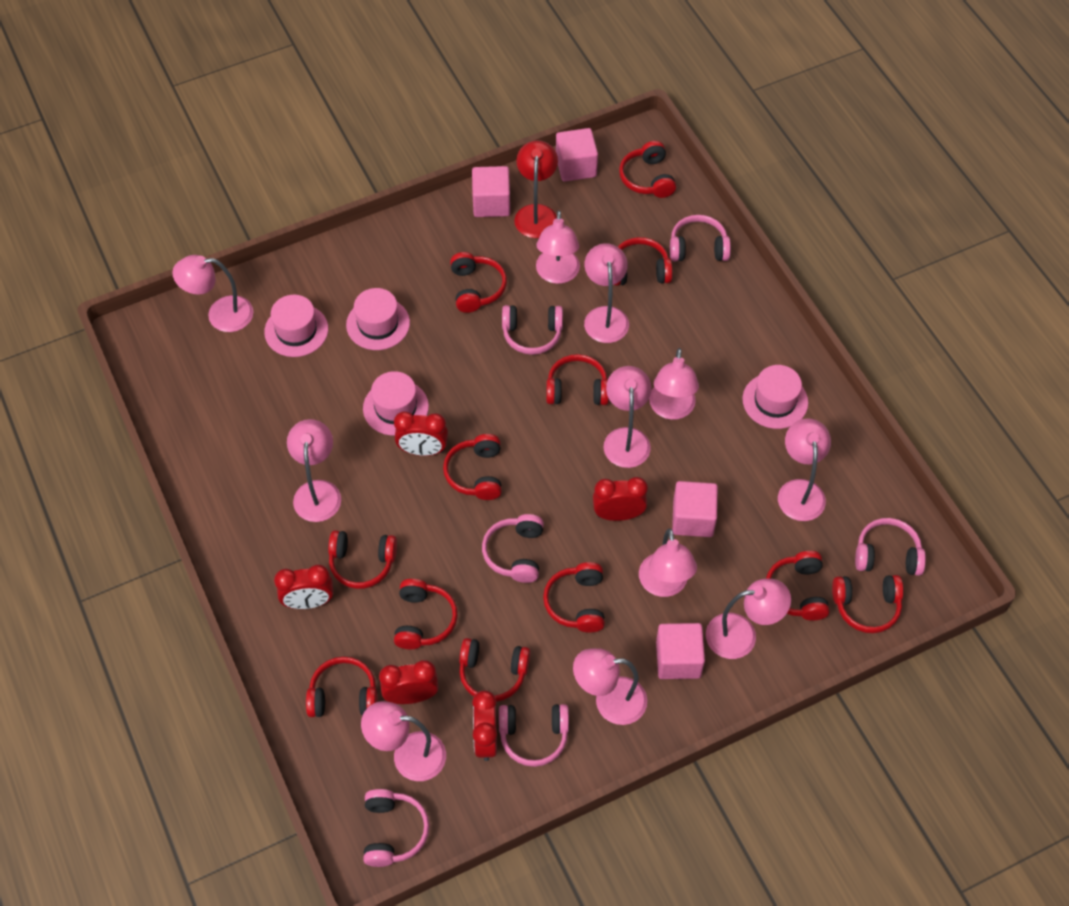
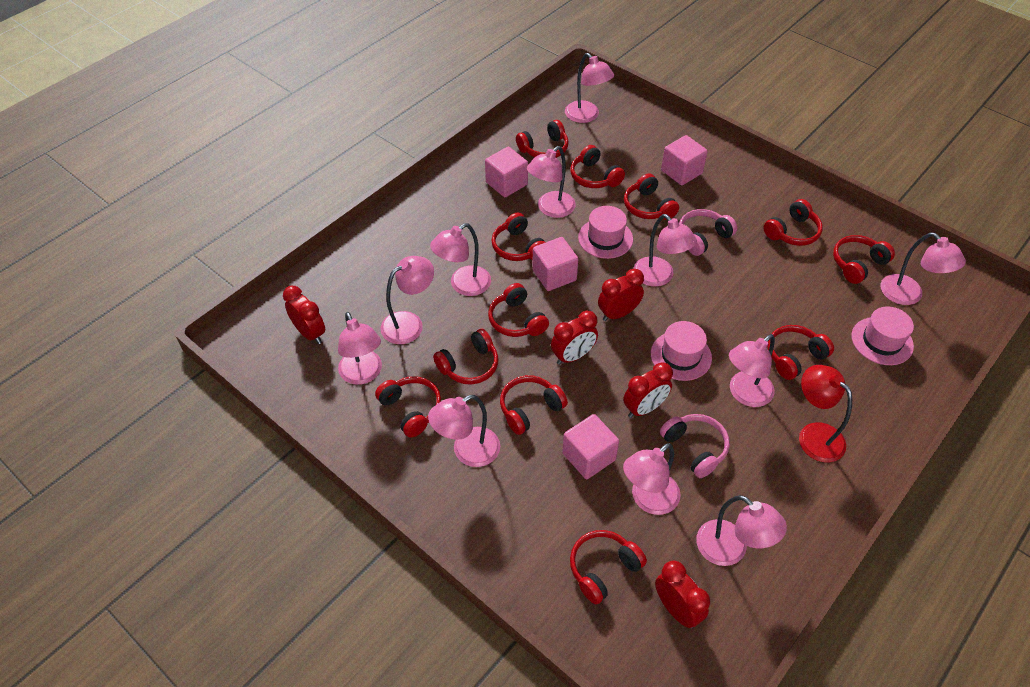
pink hat: [264,295,328,357] [346,288,410,350] [363,371,429,436] [742,365,808,429] = 4 -> [578,206,633,259] [651,321,712,381] [852,307,914,365] = 3
pink headphones: [363,789,430,867] [482,514,544,583] [499,704,569,767] [502,305,563,355] [670,215,731,261] [855,518,926,576] = 6 -> [660,414,730,478] [679,209,737,256] = 2

